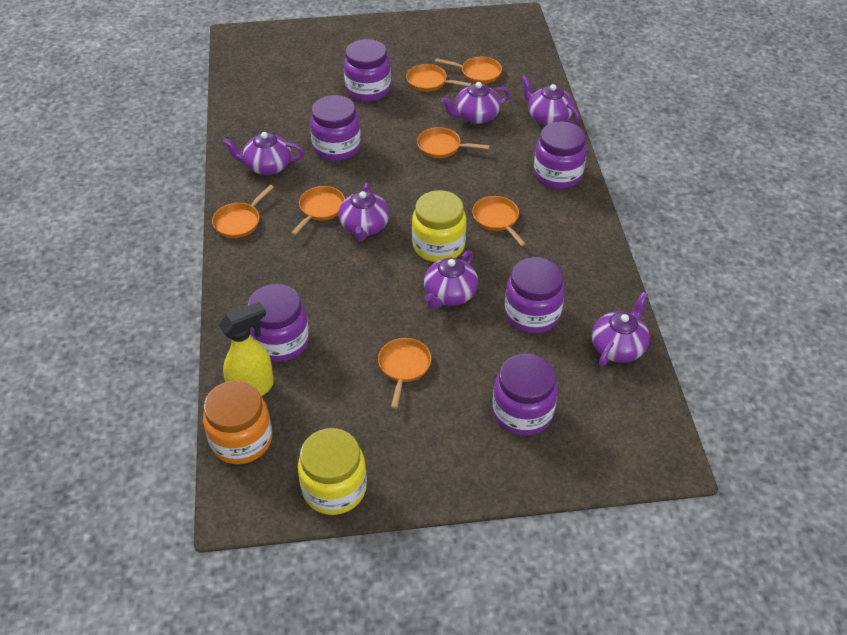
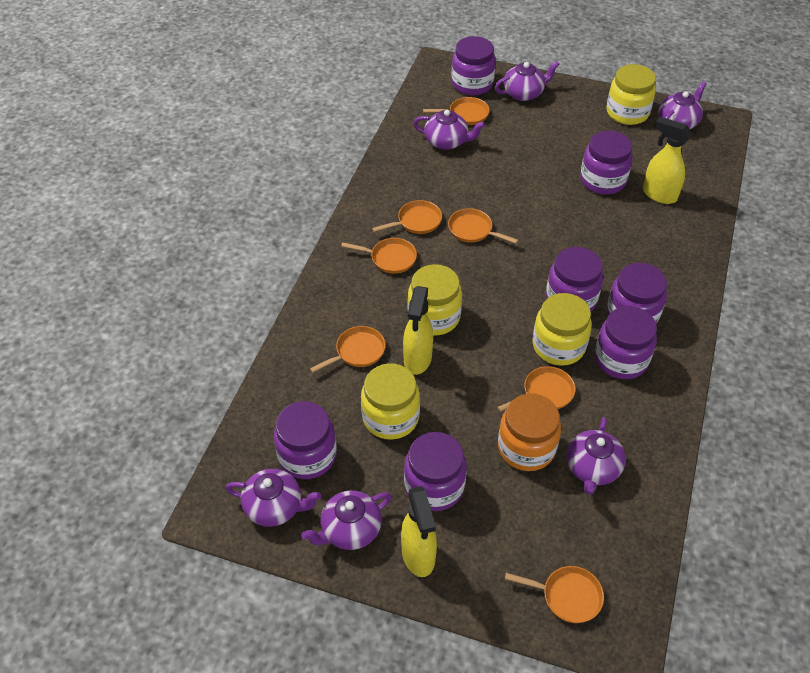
purple jar: [248,284,309,362] [310,95,361,161] [344,39,391,102] [493,354,558,436] [505,257,565,334] [534,121,587,189] = 6 -> [274,401,337,479] [404,432,467,511] [451,36,496,95] [546,247,603,311] [580,130,633,195] [595,306,657,379] [607,263,667,325] = 7
yellow jar: [298,428,367,515] [412,190,467,262] = 2 -> [361,363,420,440] [408,264,462,336] [532,293,592,366] [606,64,656,125] = 4
yellow spray bottle: [218,302,274,397] = 1 -> [401,486,437,577] [403,286,433,375] [643,117,692,204] = 3

